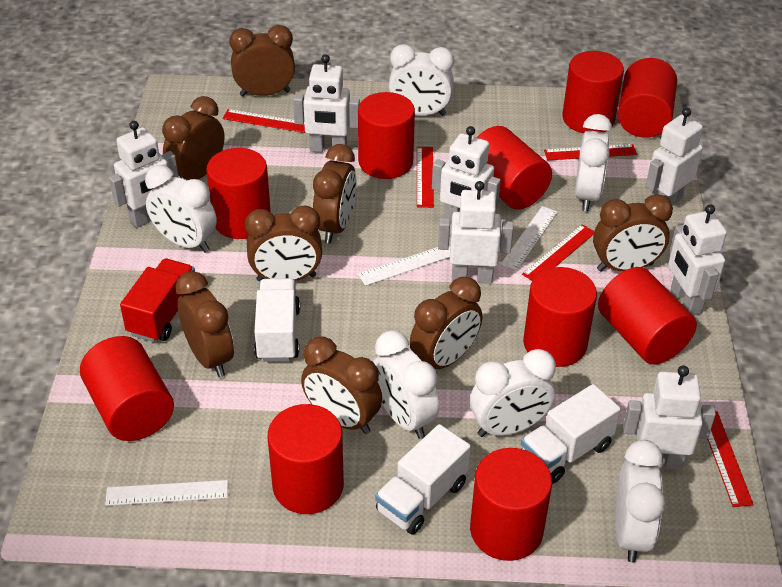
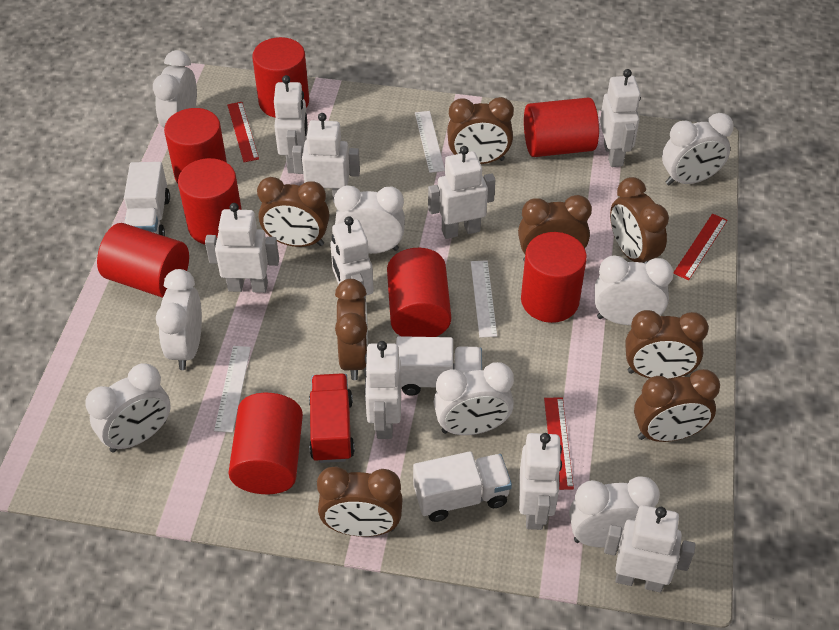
red cylinder: [80,336,174,441] [206,148,271,239] [268,404,344,514] [358,92,415,179] [470,448,552,561] [477,126,552,209] [523,267,597,367] [562,51,624,133] [598,267,697,365] [618,58,677,138] = 10 -> [97,223,189,298] [164,108,227,184] [178,158,242,244] [228,393,303,494] [252,37,309,118] [387,248,451,337] [521,232,587,323] [524,98,599,157] = 8
red ruler: [223,109,305,133] [417,147,434,208] [522,224,594,281] [544,144,637,161] [707,411,754,507] = 5 -> [227,102,259,162] [544,397,574,490] [673,214,728,280] = 3
white clock: [145,165,217,253] [373,330,439,439] [389,44,454,116] [470,349,556,437] [575,114,612,211] [615,440,665,562] = 6 -> [85,363,171,452] [153,50,197,128] [156,269,202,370] [334,185,405,254] [434,362,514,435] [569,476,660,548] [595,255,674,325] [662,113,734,185] = 8
white robot: [109,121,179,228] [293,54,360,152] [432,126,501,223] [438,181,513,284] [623,365,716,470] [646,108,703,204] [668,205,727,316] = 7 -> [205,203,279,293] [274,75,308,173] [292,113,360,203] [330,216,374,300] [364,341,401,439] [428,146,495,239] [519,433,562,530] [600,69,641,167] [604,505,695,592] = 9

